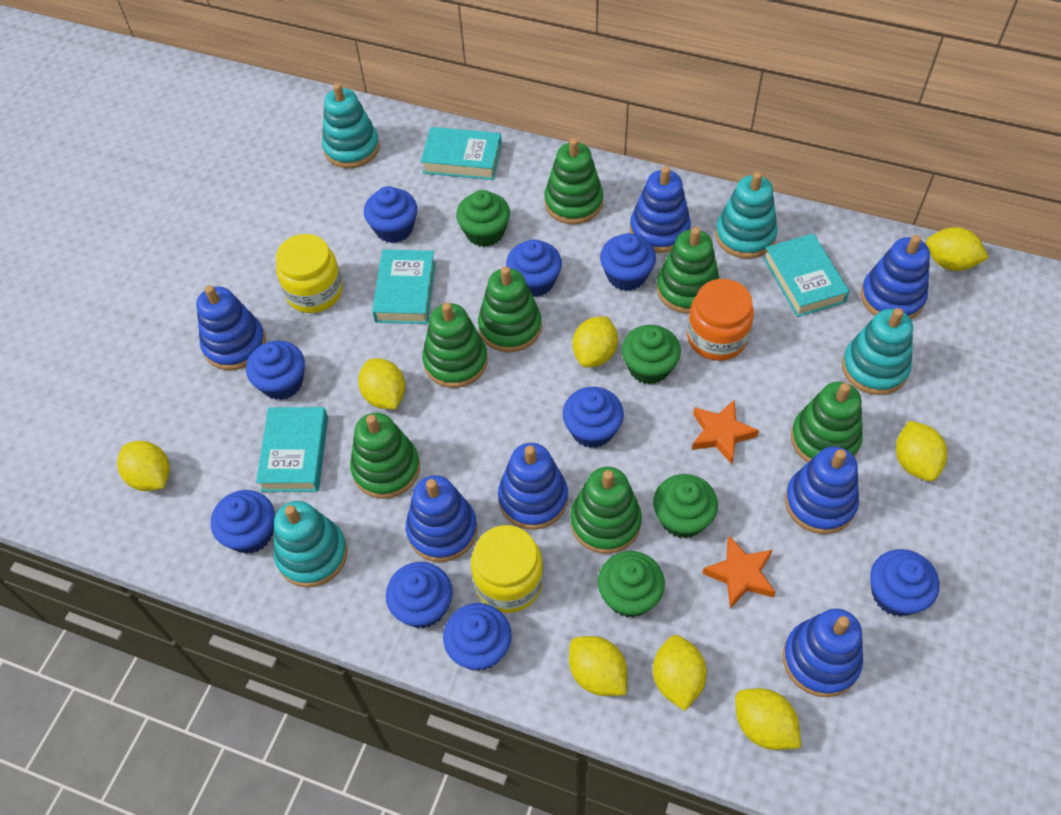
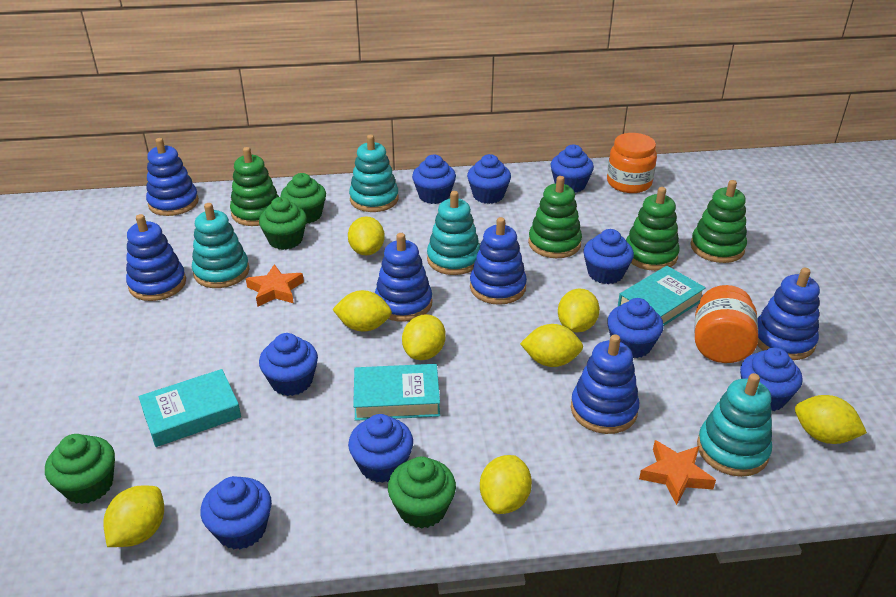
blue stacking toy: [196,285,266,370] [406,475,478,562] [498,443,568,530] [630,166,691,253] [783,609,863,697] [785,446,859,534] [861,235,930,319] = 7 -> [126,214,186,301] [146,138,199,216] [375,233,432,322] [470,217,527,305] [571,334,639,434] [757,268,820,360] = 6
green stacking toy: [350,413,420,499] [422,302,488,388] [478,266,542,352] [544,138,603,224] [570,467,642,554] [657,227,720,314] [791,382,863,463] = 7 -> [230,147,279,226] [528,176,582,258] [626,187,680,271] [691,180,747,263] = 4
orange jar: [687,279,754,361] = 1 -> [607,133,657,193] [694,285,758,363] = 2
turquoise book: [256,407,328,492] [372,250,436,324] [421,127,502,180] [763,233,850,317] = 4 -> [138,369,241,447] [353,364,440,421] [618,266,706,326] = 3
yellow jar: [276,234,343,313] [471,525,544,613] = 2 -> none = 0

